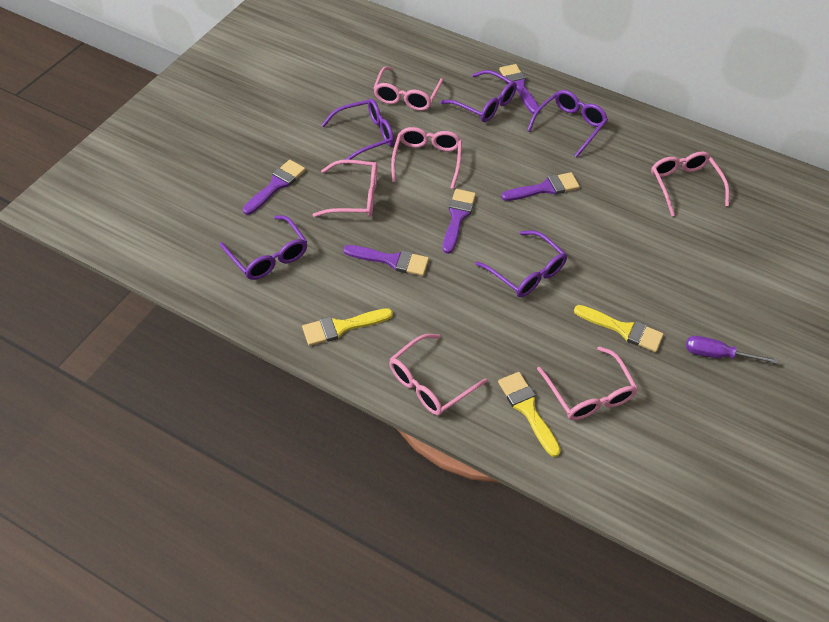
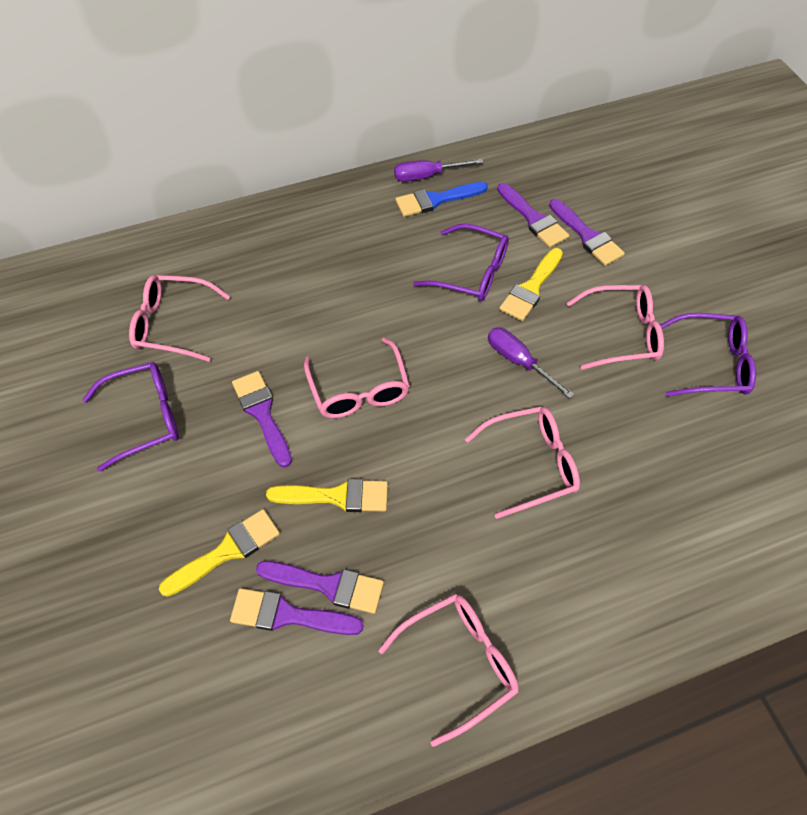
blue brush: none = 0 -> [395,182,488,217] = 1
pink glasses: [313,160,378,217] [373,67,443,111] [389,334,487,416] [391,127,462,189] [537,346,638,420] [651,152,729,216] = 6 -> [129,275,230,362] [304,338,410,418] [378,594,519,747] [465,406,580,519] [567,285,664,370] = 5
purple glasses: [220,215,307,280] [322,99,394,160] [440,70,517,122] [475,230,567,297] [527,90,608,157] = 5 -> [82,362,179,472] [413,224,509,302] [660,313,756,396] = 3
purple screwdriver: [686,336,778,364] = 1 -> [394,159,483,182] [488,328,574,398] = 2

